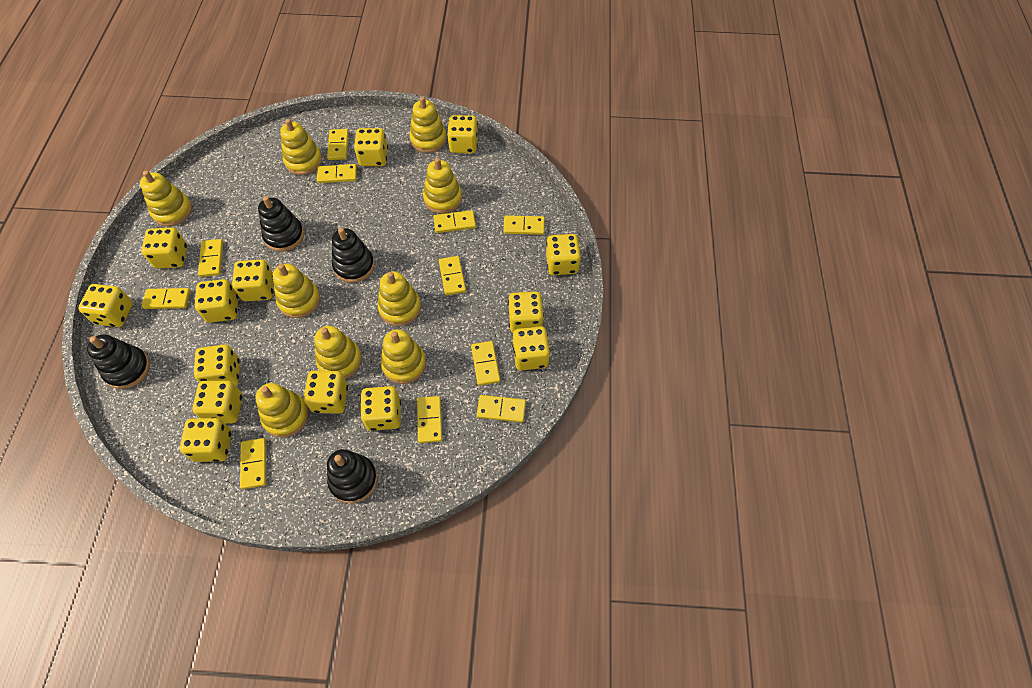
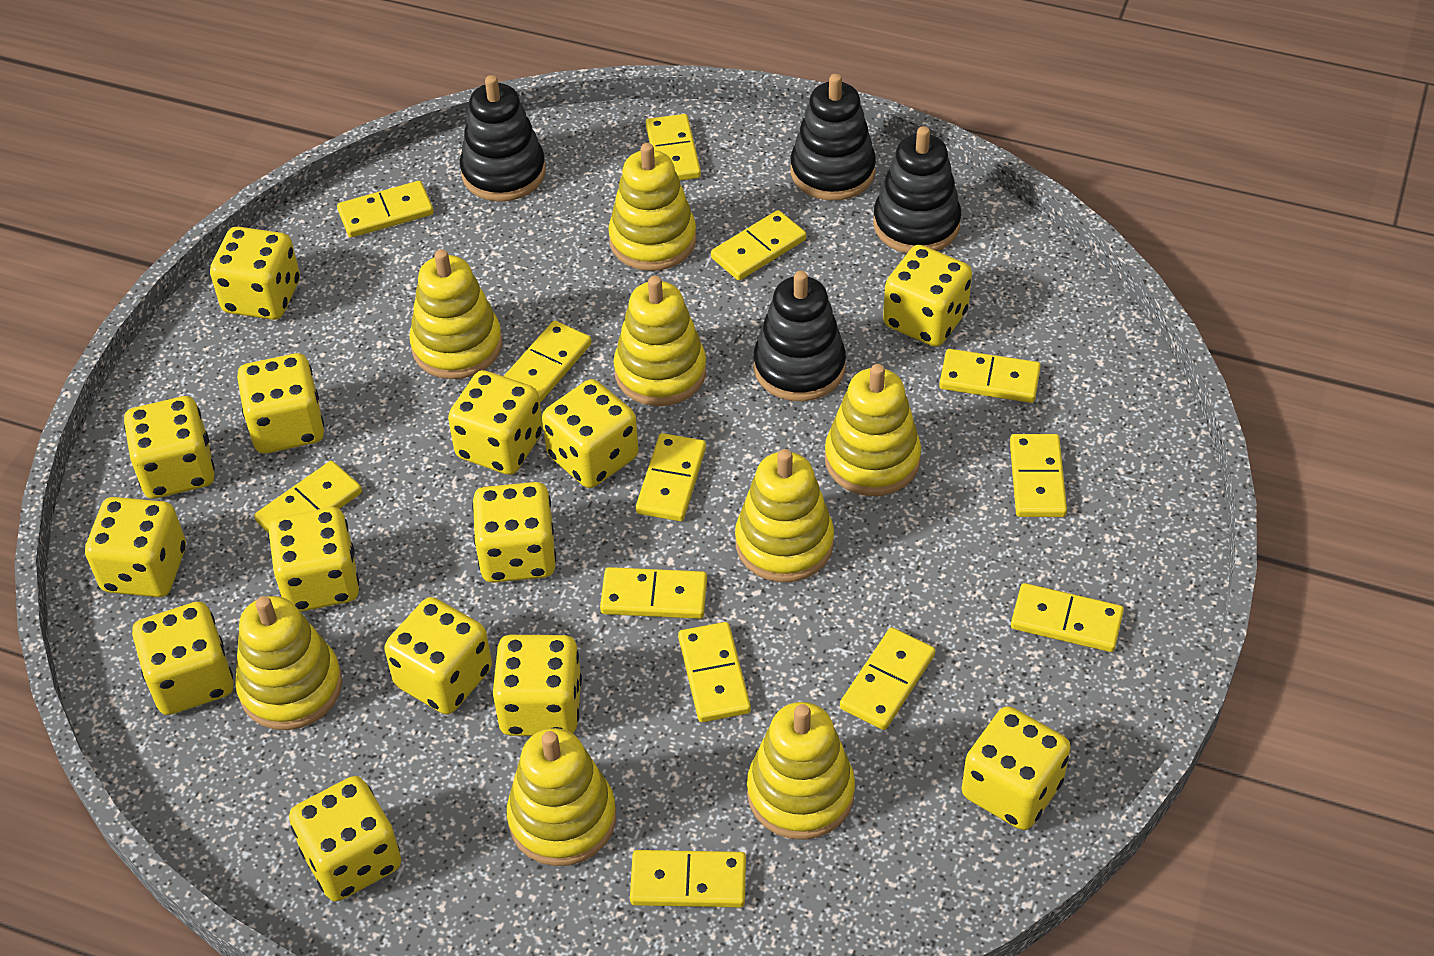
yellow domino: [142,288,191,309] [198,239,223,277] [240,438,266,489] [317,164,357,183] [327,129,349,160] [417,396,442,443] [433,210,476,233] [439,256,466,296] [471,341,500,386] [477,395,526,423] [503,215,545,235] = 11 -> [254,461,362,533] [337,181,434,238] [504,320,592,402] [600,567,707,619] [630,850,746,907] [636,433,706,521] [646,114,701,180] [678,622,751,722] [711,210,806,281] [840,627,935,730] [939,349,1041,403] [1010,434,1067,517] [1011,583,1124,652] = 13
yellow stacking toy: [140,171,192,226] [255,383,309,438] [273,264,320,318] [280,119,322,175] [314,326,362,379] [378,271,421,326] [381,329,426,384] [409,96,447,153] [423,158,462,214] = 9 -> [235,596,342,730] [409,249,502,379] [507,728,616,866] [608,143,696,271] [614,276,706,406] [735,449,834,582] [747,702,855,840] [825,364,921,496] = 8

